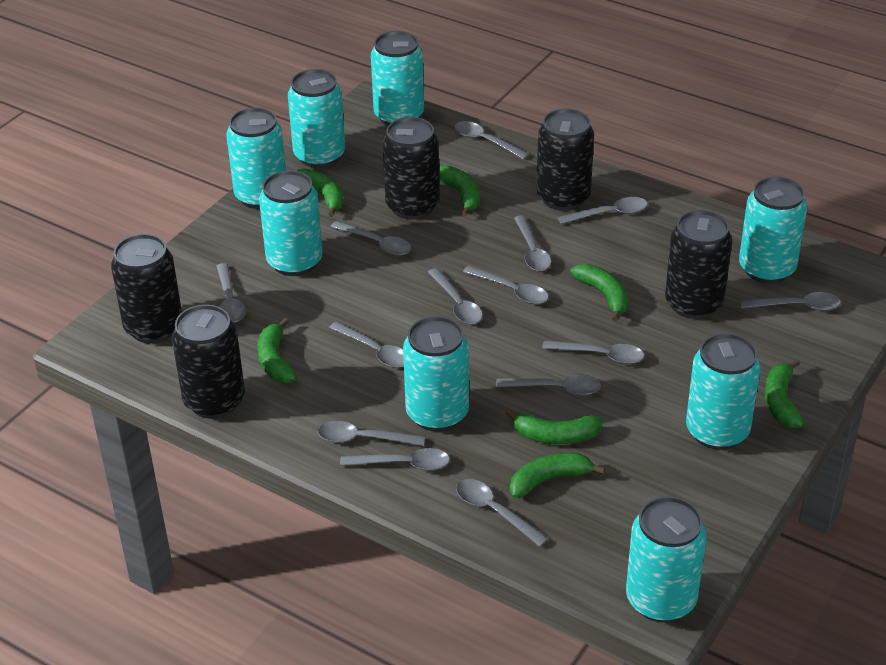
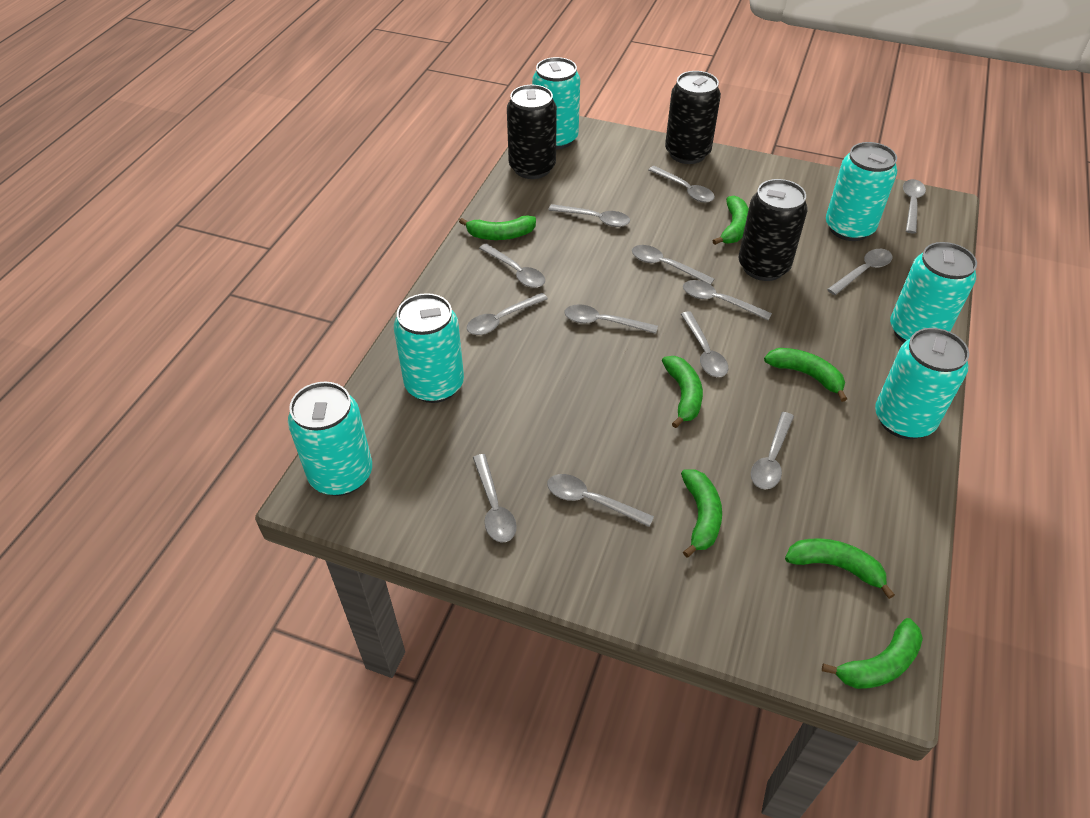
black can: [111,234,182,344] [172,305,245,419] [383,117,440,220] [536,109,594,211] [665,210,732,319] = 5 -> [507,85,557,179] [665,71,721,164] [739,179,808,281] = 3
grey spoon: [216,263,246,323] [318,421,425,446] [329,321,404,368] [331,221,411,256] [340,448,450,470] [428,268,483,324] [454,121,529,159] [456,479,548,547] [463,266,548,304] [496,375,601,395] [514,215,551,271] [542,340,644,364] [558,197,648,224] [740,292,841,311] = 14 -> [467,293,548,335] [473,454,517,543] [479,244,545,288] [547,474,654,527] [548,204,630,227] [564,304,658,334] [632,245,714,285] [648,166,715,203] [681,311,728,377] [683,280,772,320] [751,412,794,490] [827,249,893,295] [903,179,926,234] = 13
turquoise can: [226,107,286,209] [259,170,323,276] [288,69,345,168] [371,31,424,126] [403,316,469,431] [626,496,707,622] [686,333,761,450] [739,177,807,284] = 8 -> [288,382,372,496] [394,293,464,403] [532,57,580,150] [826,142,897,241] [875,328,969,439] [890,242,977,343] = 6

